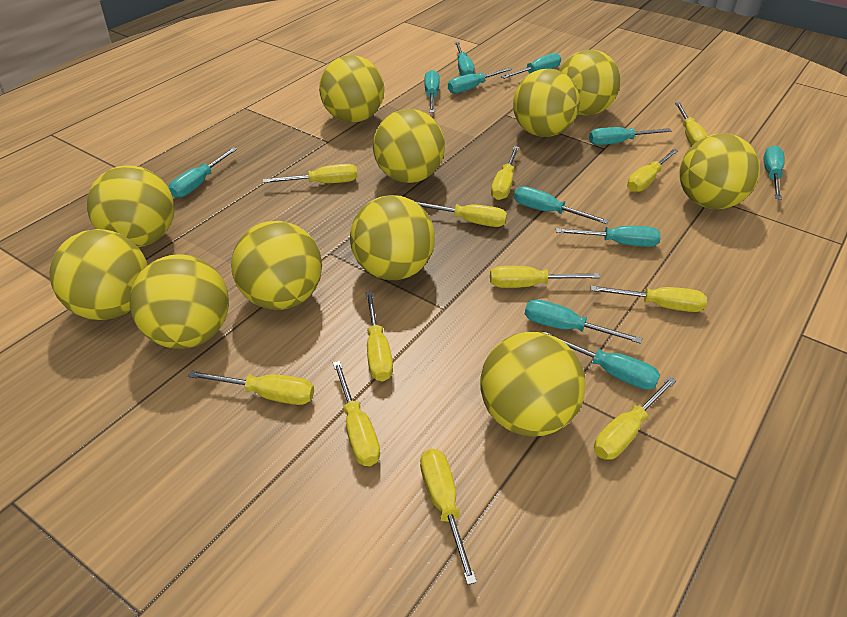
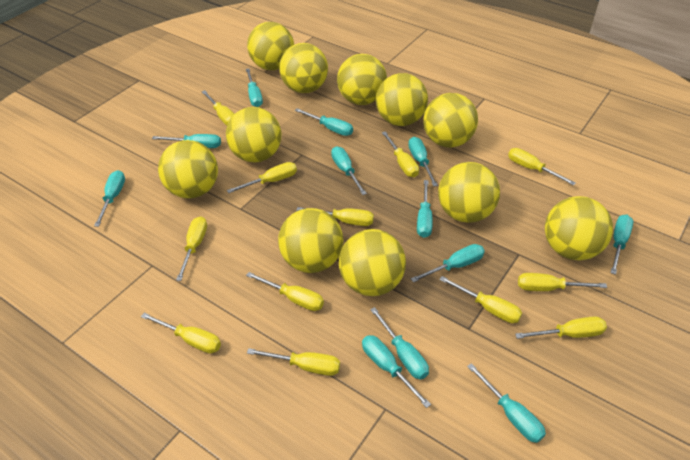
turquoise screwdriver: [169,147,237,198] [425,70,439,113] [448,67,512,94] [455,42,475,76] [501,53,561,79] [514,186,609,224] [525,299,642,344] [542,331,660,390] [556,226,661,247] [589,127,672,145] [764,145,785,200] = 11 -> [94,170,125,227] [152,134,221,148] [246,69,263,107] [295,108,353,136] [331,146,367,195] [362,335,431,408] [370,307,429,379] [408,137,438,187] [411,244,485,282] [417,180,433,238] [467,363,546,443] [610,215,633,275] = 12

